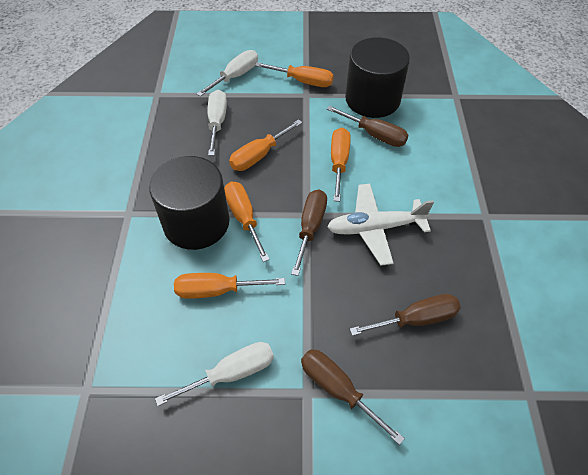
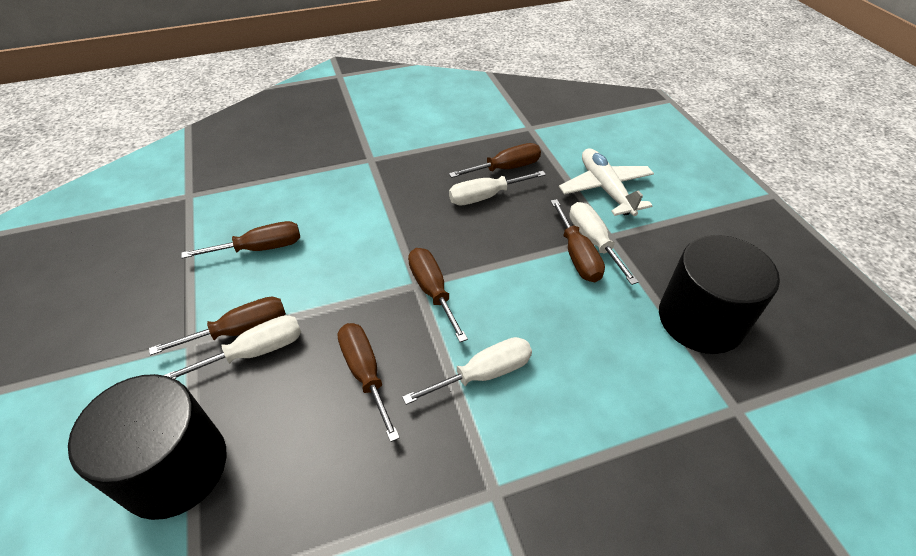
brown screwdriver: [291,189,327,276] [301,349,405,445] [327,106,408,147] [350,294,461,336] = 4 -> [149,297,286,356] [181,221,300,258] [337,323,400,442] [408,248,468,342] [449,143,541,178] [551,199,605,282] = 6
orange screwdriver: [174,273,285,299] [224,181,270,262] [229,119,303,171] [255,62,334,87] [331,128,351,202] = 5 -> none = 0
white screwdriver: [155,342,274,406] [197,50,258,97] [208,90,227,156] = 3 -> [163,315,301,379] [402,337,532,405] [449,171,546,205] [569,202,638,285] = 4

